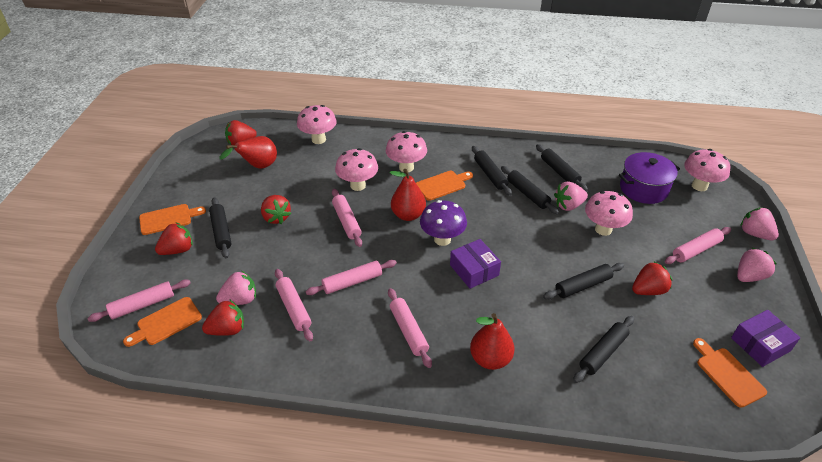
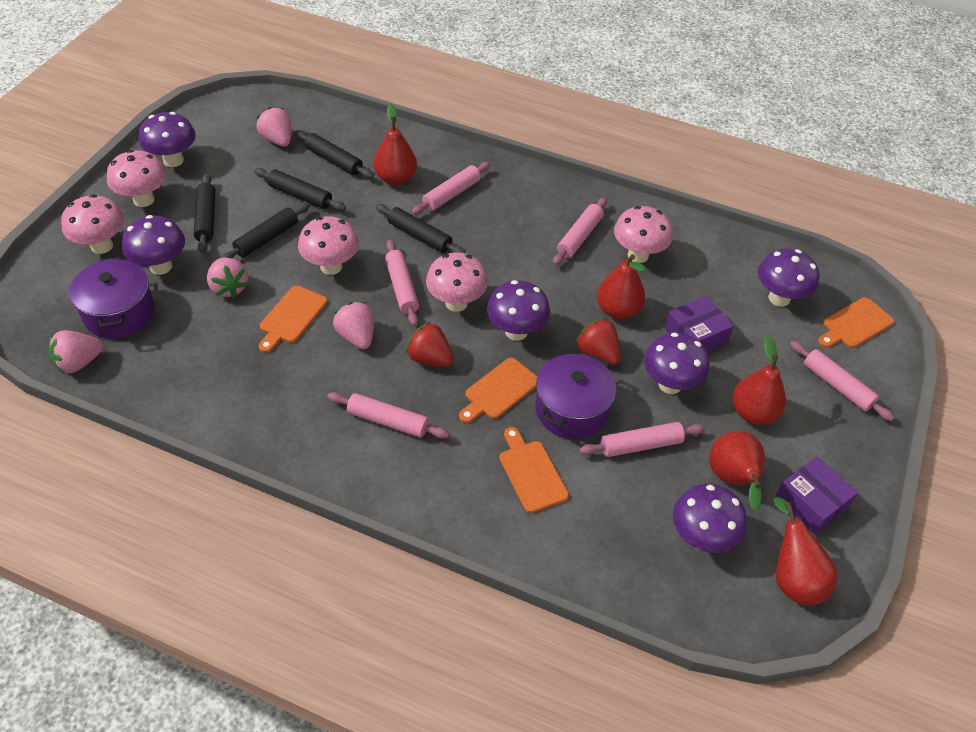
black rolling pin: [209,197,232,258] [472,146,512,196] [501,166,559,214] [536,144,588,192] [543,263,624,300] [573,316,634,383] = 6 -> [194,174,215,253] [220,203,310,258] [254,168,346,211] [294,130,374,178] [376,204,466,254] = 5
purple mushroom: [420,200,467,246] = 1 -> [122,215,185,275] [139,112,196,167] [487,280,550,341] [644,333,710,394] [673,484,747,553] [758,249,819,307] = 6
purple pot: [619,152,680,204] = 1 -> [69,257,154,338] [535,354,616,439] = 2
red pear: [219,136,277,169] [390,169,426,221] [470,313,514,370] = 3 -> [374,104,417,185] [597,254,646,319] [709,431,765,511] [732,336,786,425] [773,497,838,605] = 5
red strawberry: [155,222,193,255] [202,299,244,336] [225,120,257,145] [261,195,291,224] [632,262,672,295] = 5 -> [406,322,454,367] [576,318,621,365] = 2

